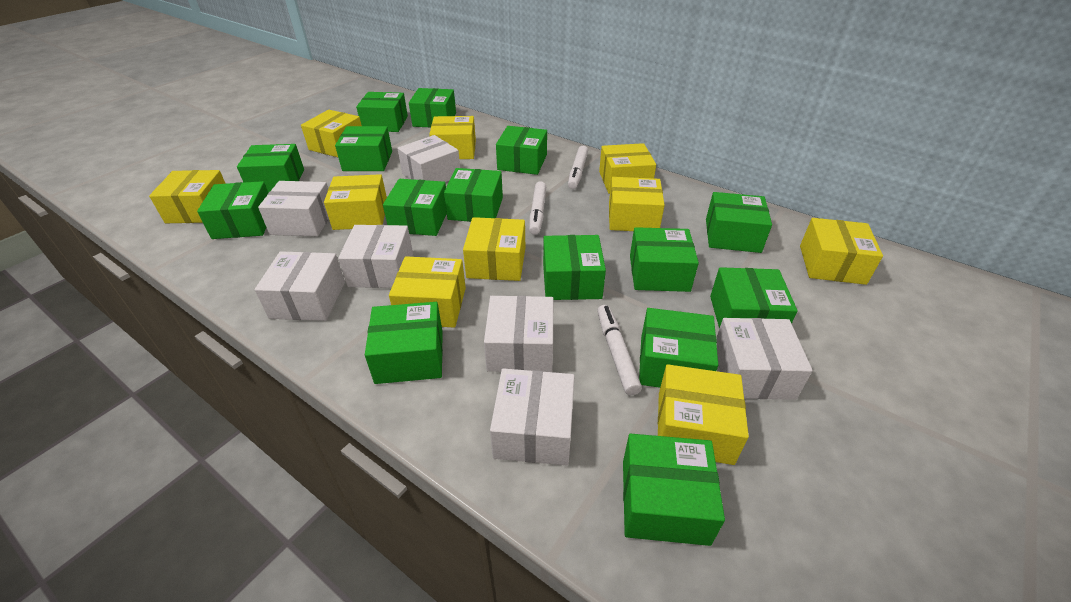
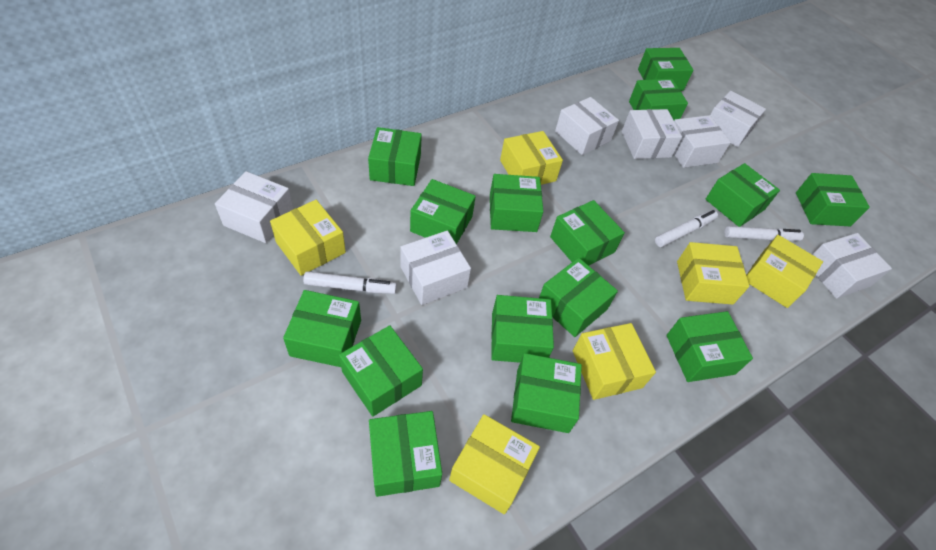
yellow box: [149,170,226,223] [301,110,362,157] [324,174,387,230] [389,256,466,328] [429,116,476,159] [463,217,525,281] [599,143,656,194] [609,177,665,231] [658,364,749,465] [800,218,883,285] = 10 -> [270,200,346,276] [449,414,540,514] [500,131,563,185] [573,323,656,400] [677,242,749,305] [746,235,823,308] = 6

